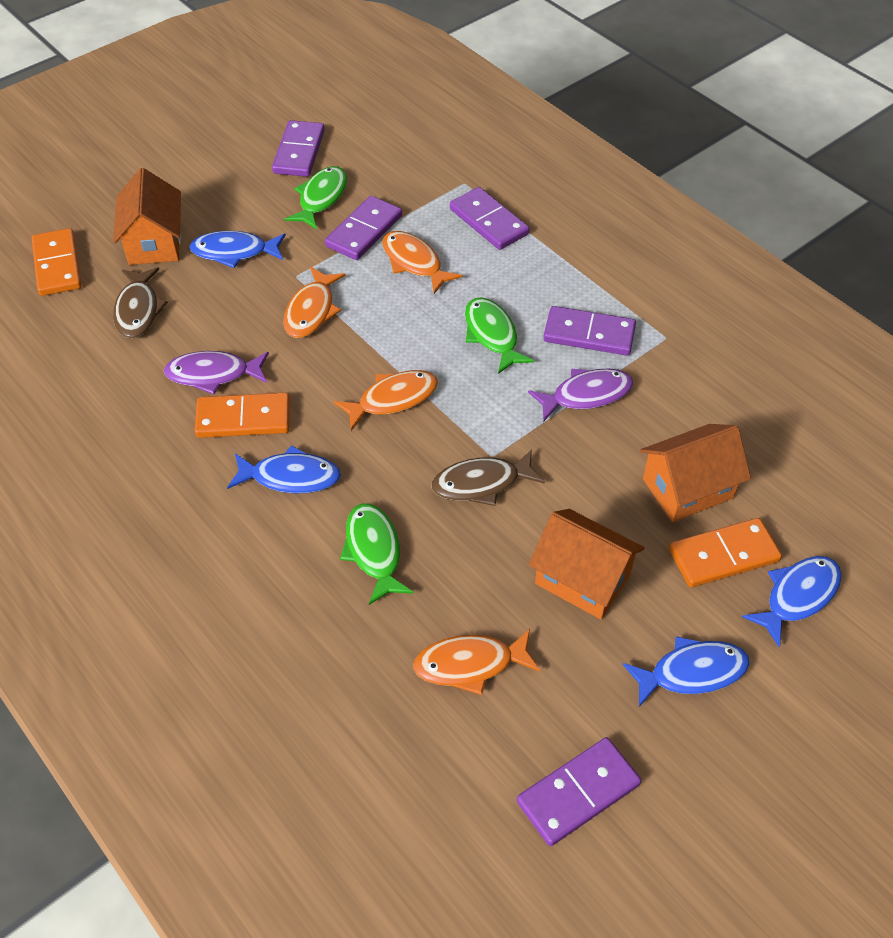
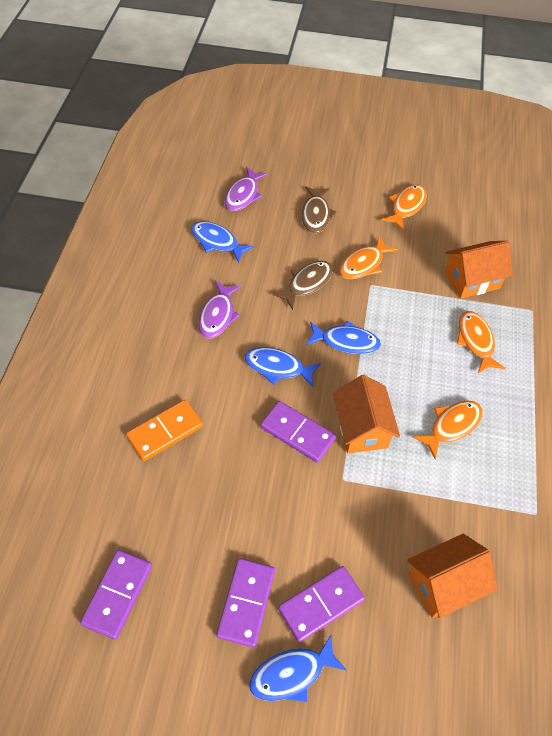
green fish: [284,166,347,229] [340,504,414,605] [465,297,534,374] = 3 -> none = 0
orange domino: [32,228,82,296] [195,393,290,438] [669,518,782,587] = 3 -> [126,400,203,461] = 1
purple domino: [272,120,325,177] [325,196,402,260] [450,187,529,250] [517,737,641,846] [543,306,636,356] = 5 -> [80,550,152,640] [216,558,275,648] [261,401,336,463] [278,566,365,642] = 4

